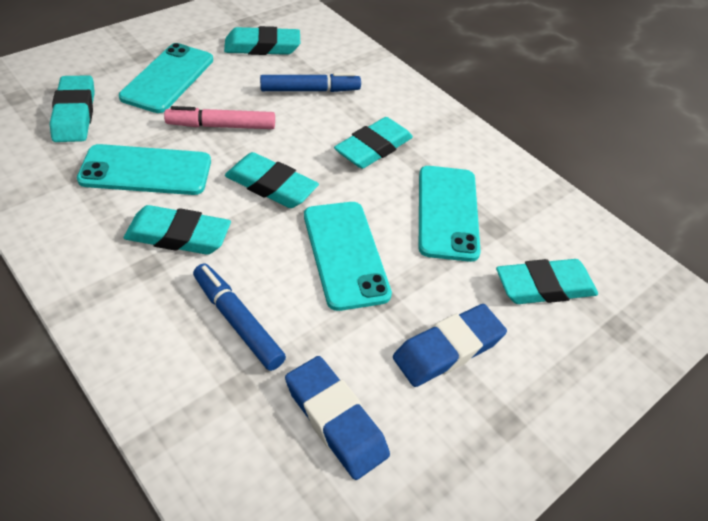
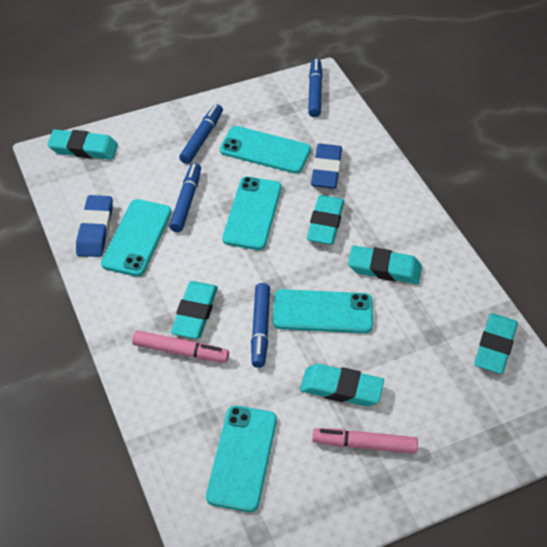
blue marker: [193,264,286,371] [260,73,361,92] = 2 -> [169,163,201,232] [179,104,223,164] [251,283,270,368] [308,59,323,117] = 4
pink marker: [164,106,275,129] = 1 -> [132,330,229,363] [312,428,418,454] = 2
turquoise phone: [77,144,211,195] [119,43,213,113] [304,202,392,311] [419,166,481,262] = 4 -> [101,199,171,277] [206,406,277,512] [220,126,311,174] [223,177,281,250] [273,289,373,333] = 5

